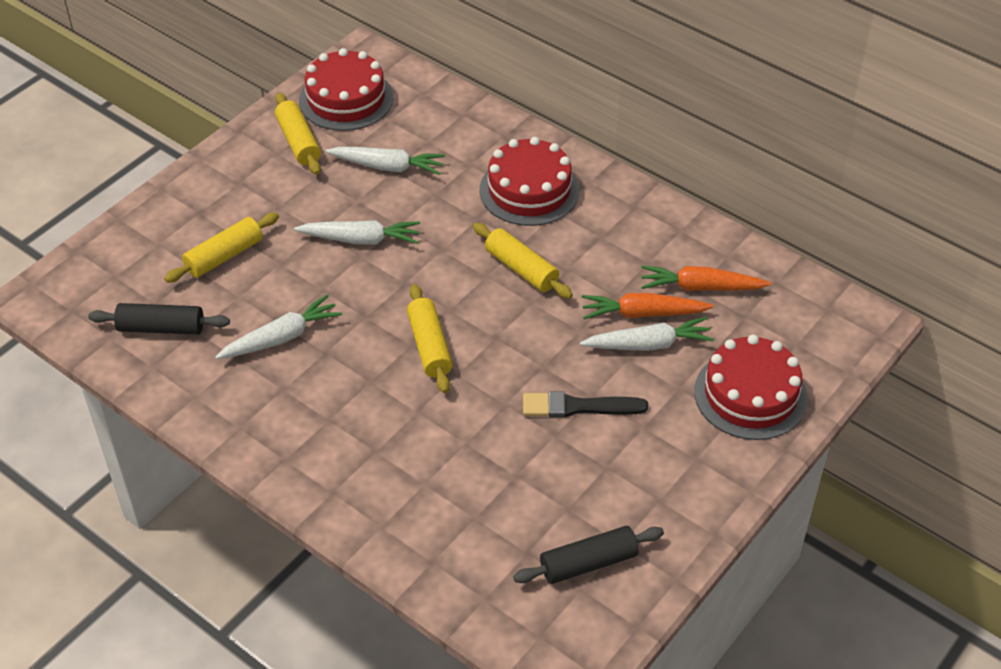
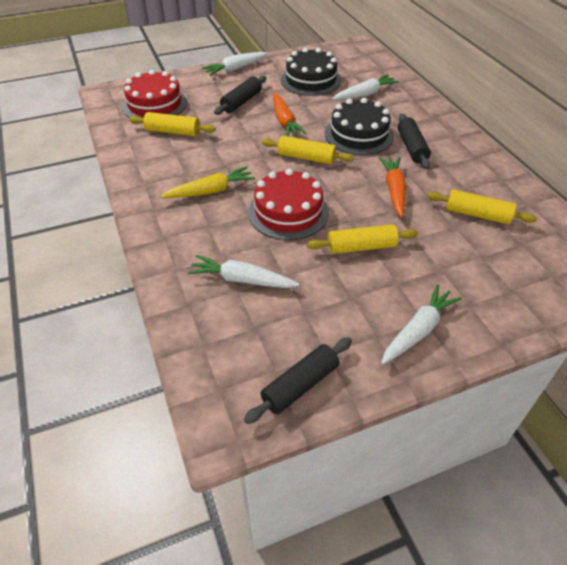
black brush: [523,391,648,418] = 1 -> none = 0
black cake: none = 0 -> [281,48,341,96] [325,98,394,155] = 2
black rolling pin: [88,303,230,335] [513,526,664,584] = 2 -> [214,76,266,115] [244,337,352,424] [398,113,431,169] = 3
red cake: [299,48,393,131] [480,137,580,226] [694,335,808,440] = 3 -> [122,70,187,118] [248,169,329,240] = 2
yellow carrot: none = 0 -> [160,166,255,198] = 1

